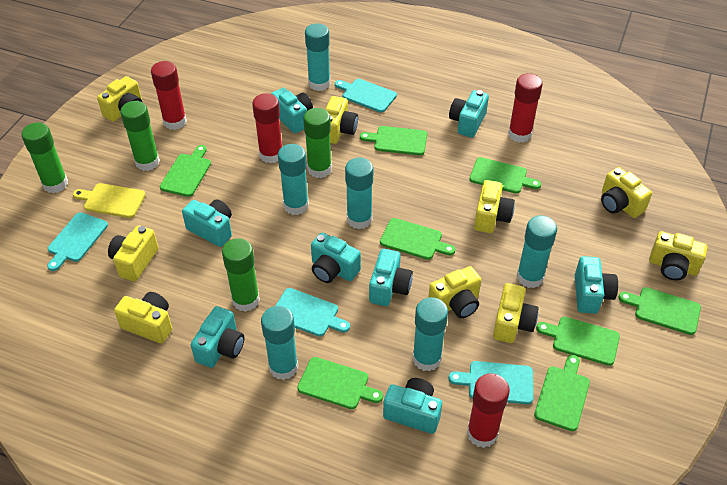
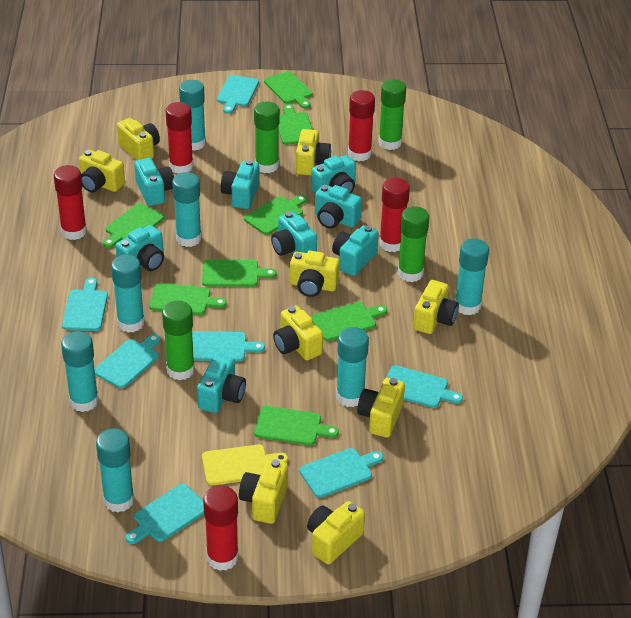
red glue stick: [151,61,187,130] [252,93,282,163] [467,373,510,448] [508,73,543,143] = 4 -> [54,165,87,240] [166,102,193,174] [203,485,238,571] [348,90,375,161] [379,178,410,252] = 5
turquoise cutting board: [47,212,108,271] [275,288,350,337] [335,79,397,113] [448,361,533,404] = 4 -> [62,278,108,331] [94,334,160,388] [126,484,204,544] [192,331,265,362] [217,75,259,114] [299,448,383,498] [386,365,463,408] = 7
turquoise glue stick: [261,306,298,380] [278,144,309,215] [305,23,331,91] [345,158,373,229] [413,297,448,371] [517,215,557,288] = 6 -> [61,331,99,412] [96,428,134,512] [111,255,144,332] [172,172,201,247] [179,80,206,151] [336,327,369,407] [455,238,489,315] = 7

